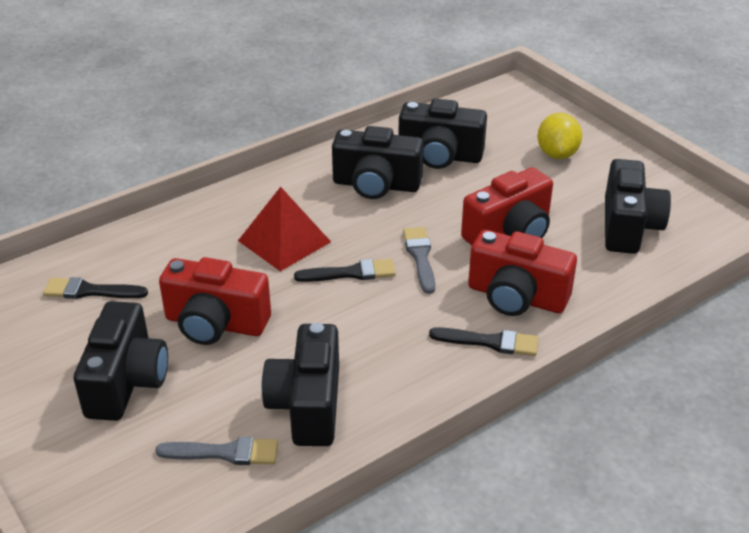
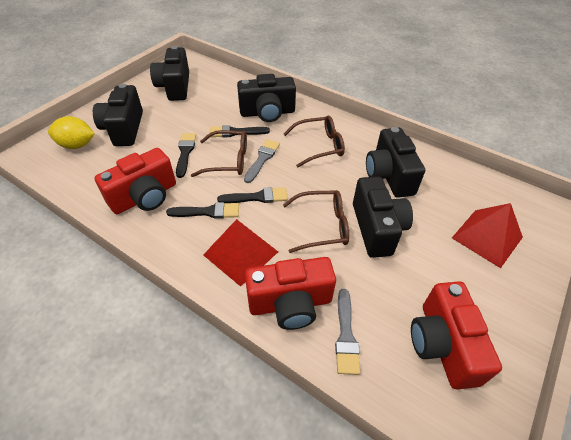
black brush: [43,277,148,299] [294,259,396,282] [429,327,538,356] = 3 -> [166,202,239,219] [176,133,196,178] [210,125,270,138] [217,187,288,203] = 4
brown glasses: none = 0 -> [191,130,247,177] [283,190,349,253] [284,115,345,167] = 3
red pyramid: [238,187,331,271] = 1 -> [203,219,278,287] [452,203,523,268] = 2

